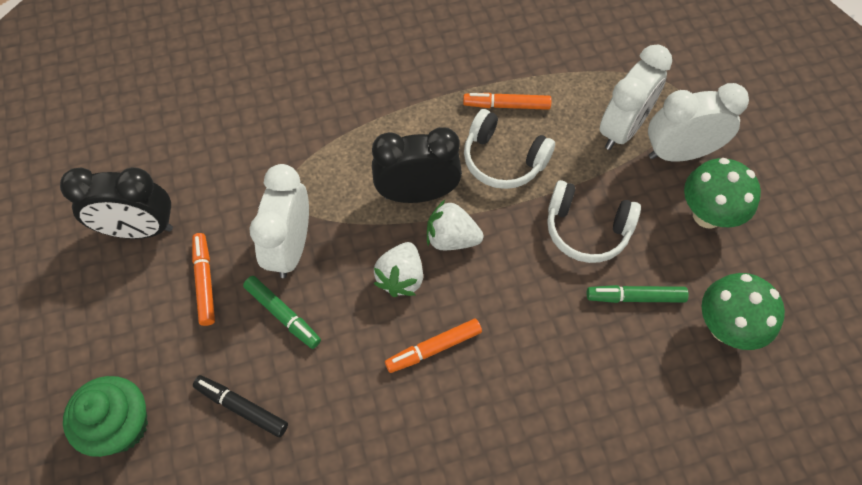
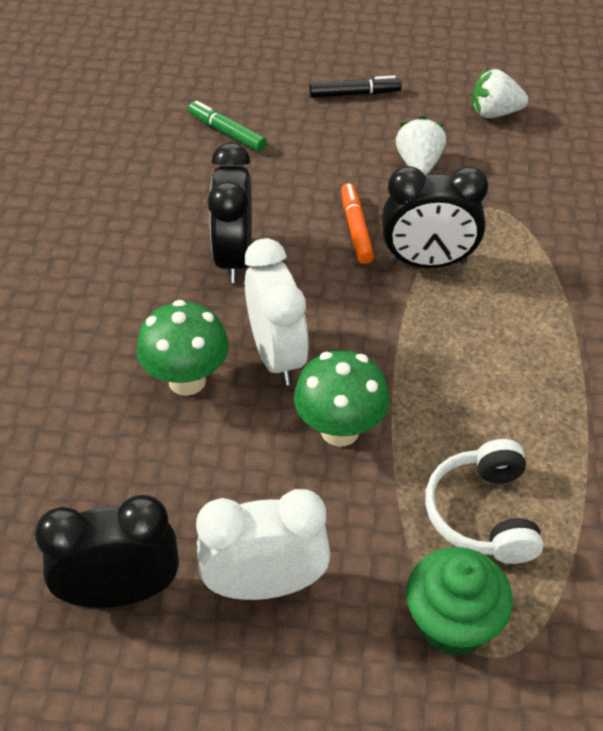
black clock: [60,167,173,239] [372,127,462,203] = 2 -> [35,495,179,608] [208,143,252,283] [382,166,488,268] = 3
green marker: [243,276,321,349] [587,285,689,303] = 2 -> [188,101,267,152] = 1
orange marker: [192,233,215,326] [385,319,482,373] [463,93,551,110] = 3 -> [341,183,374,264] = 1
white clock: [249,164,309,278] [600,45,672,150] [648,83,749,162] = 3 -> [196,489,331,600] [245,238,309,385] = 2
white headphones: [464,109,555,189] [547,180,641,263] = 2 -> [425,439,543,564] = 1

